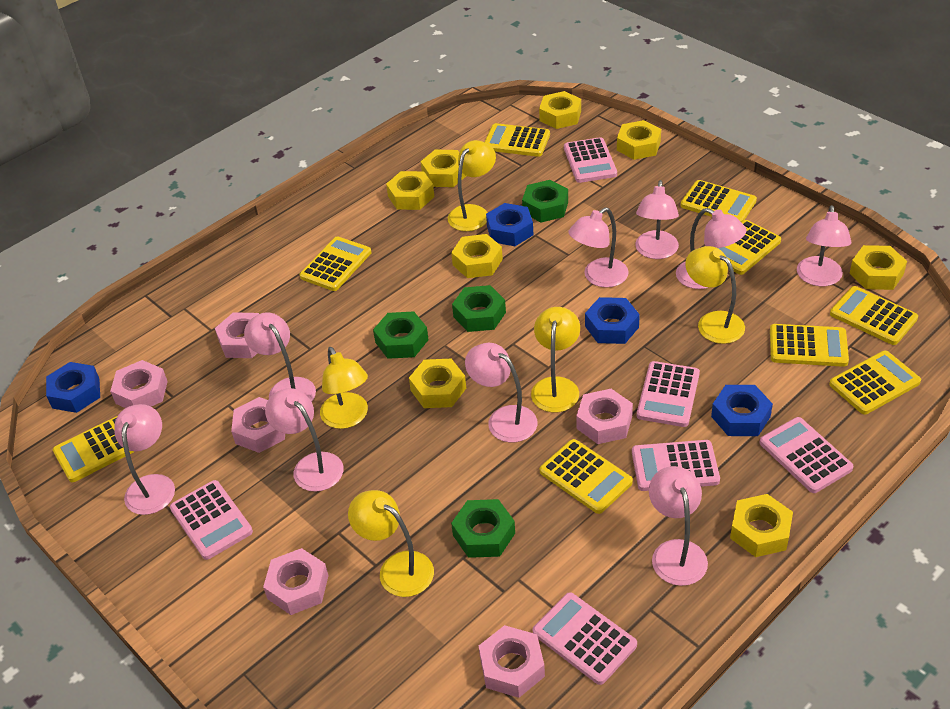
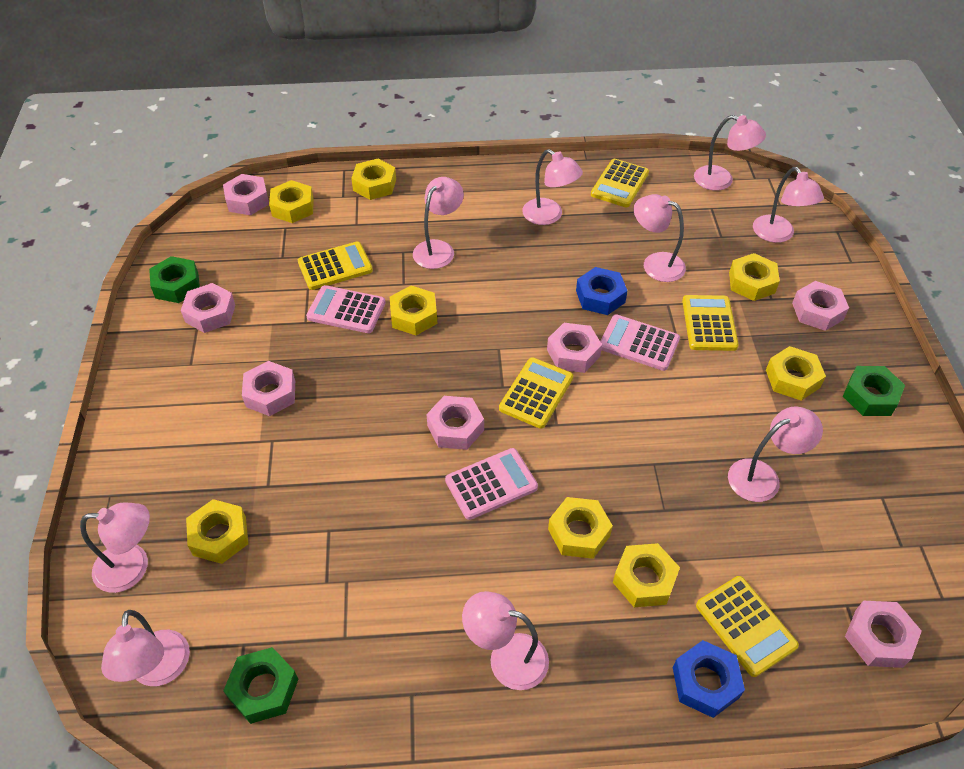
blue nut: [46,362,100,413] [486,203,533,246] [585,297,640,344] [711,385,773,436] = 4 -> [576,267,628,315] [673,640,745,718] = 2
green nut: [373,311,429,359] [451,499,515,558] [452,285,506,332] [522,180,568,222] = 4 -> [149,256,200,303] [223,647,298,724] [843,366,905,416] = 3
pink calculator: [170,480,253,560] [533,592,637,685] [564,137,617,183] [632,440,720,491] [637,361,700,427] [759,417,853,493] = 6 -> [306,285,386,333] [445,448,538,520] [600,314,680,371] = 3
pink nut: [110,360,168,408] [215,312,259,358] [231,397,285,453] [263,548,329,615] [479,625,545,698] [576,389,633,444] = 6 -> [181,283,235,333] [223,174,269,215] [242,361,295,416] [426,396,484,450] [547,323,602,373] [792,281,849,331] [845,601,922,668] = 7
yellow calculator: [53,416,135,482] [300,236,372,291] [484,123,550,157] [540,439,633,514] [680,180,757,222] [718,220,781,275] [770,324,849,367] [829,351,921,414] [830,286,918,345] = 9 -> [298,242,373,290] [499,357,573,429] [591,159,649,207] [682,295,739,351] [696,576,799,677] = 5
yellow lamp: [320,347,368,429] [348,490,434,597] [448,140,496,231] [531,307,580,413] [685,246,745,344] = 5 -> none = 0

